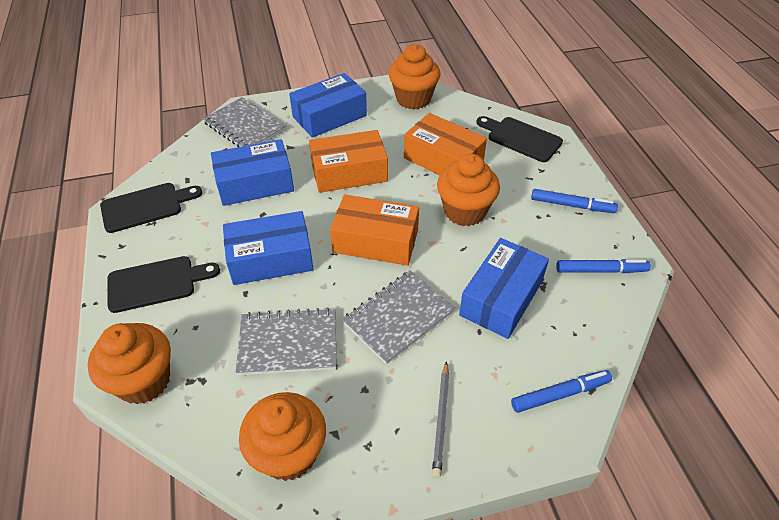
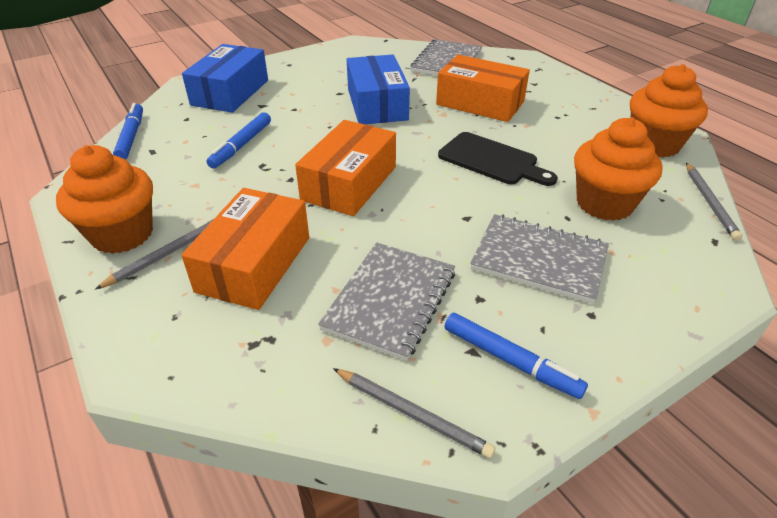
black cutting board: [100,183,202,233] [108,256,220,313] [476,116,563,162] = 3 -> [438,132,558,186] = 1
blue box: [211,139,294,206] [223,211,314,285] [289,73,367,138] [459,238,549,339] = 4 -> [182,44,268,113] [347,55,410,124] = 2
grey pencil: [432,361,449,478] = 1 -> [95,220,213,290] [333,368,495,458] [686,163,743,241] = 3
orange cupcake: [87,323,171,404] [239,392,326,481] [389,44,440,109] [437,154,500,226] = 4 -> [56,145,153,254] [574,117,663,221] [630,64,708,158] = 3

